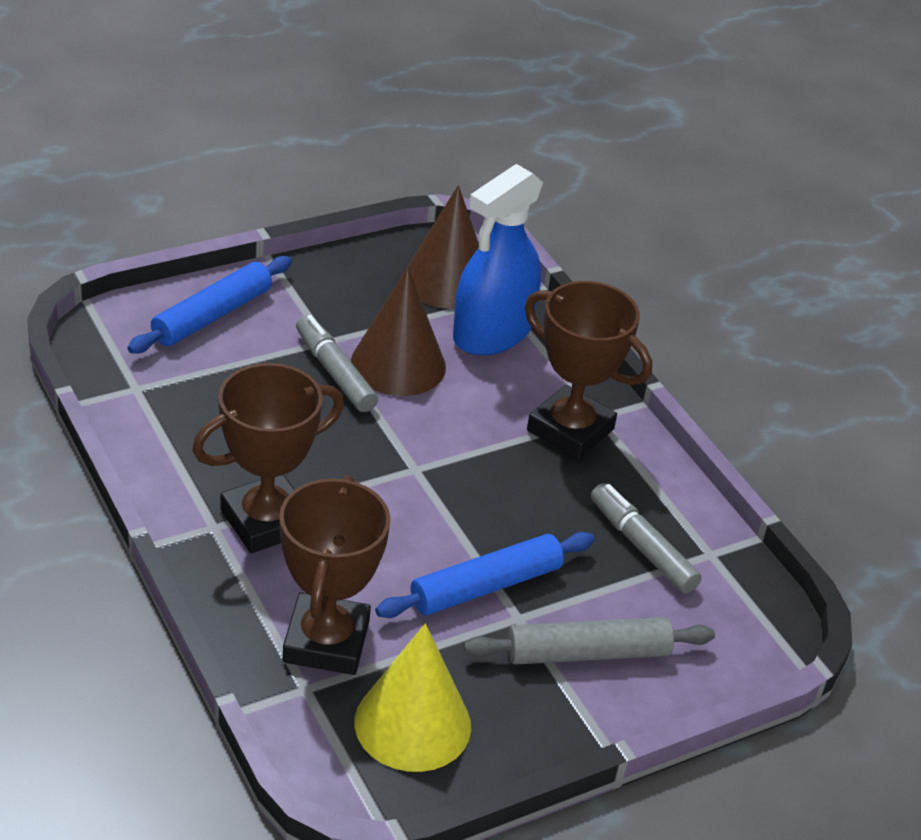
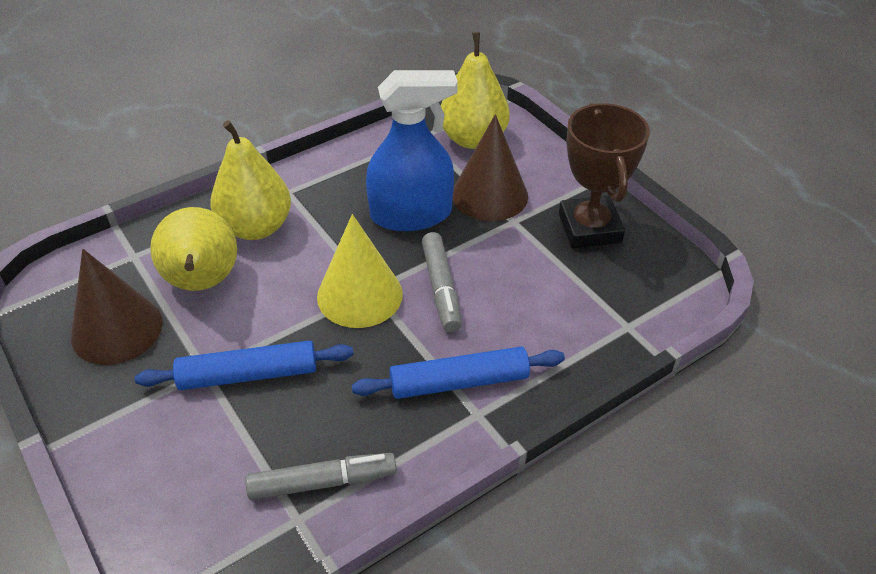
brown trophy: [192,363,344,553] [279,475,391,675] [525,281,652,460] = 3 -> [559,103,650,248] = 1
grey rolling pin: [463,617,715,665] = 1 -> none = 0
yellow pear: none = 0 -> [150,207,237,291] [210,120,291,240] [441,32,510,149] = 3

